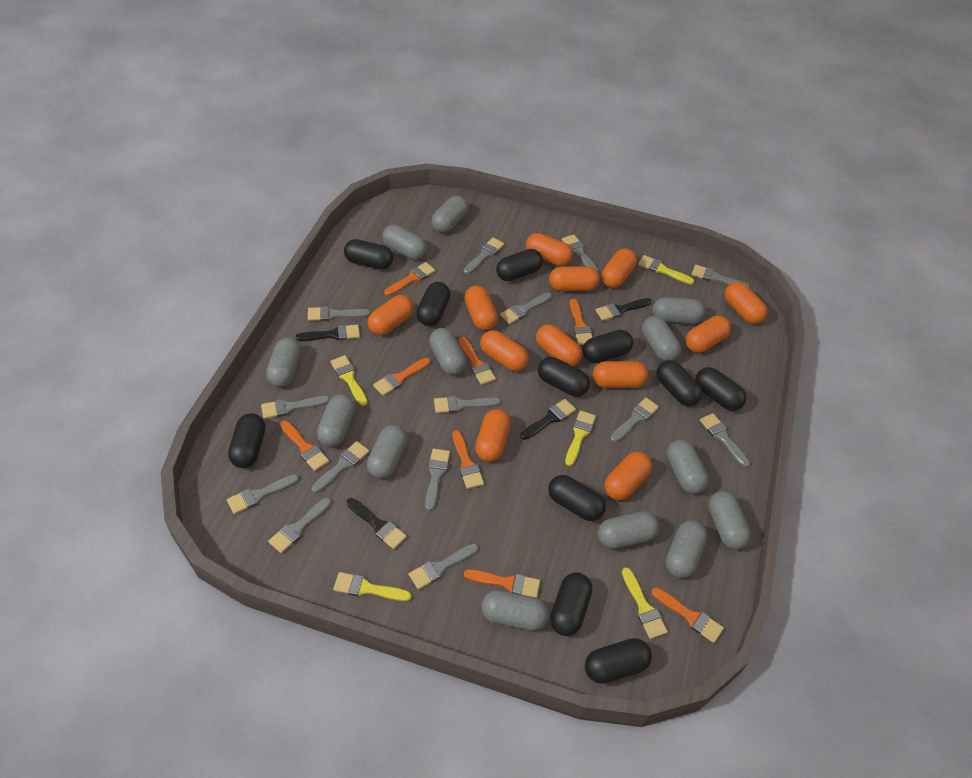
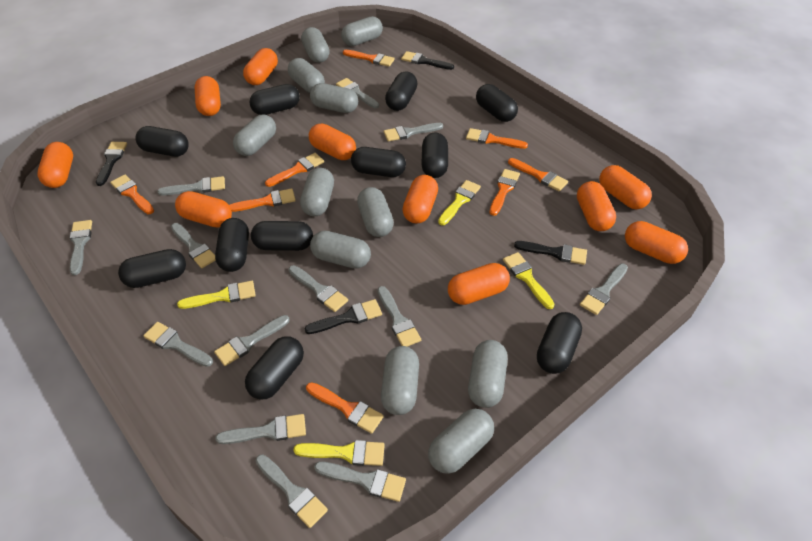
grey brush: [227,474,299,514] [261,396,330,419] [268,498,331,553] [308,306,370,321] [311,441,369,493] [409,543,478,590] [425,449,450,511] [434,396,501,413] [464,238,504,274] [500,292,552,324] [562,234,599,273] [610,398,659,442] [692,265,750,287] [700,413,750,467] = 14 -> [69,220,92,275] [143,322,213,367] [157,176,225,196] [171,223,216,268] [214,315,290,366] [216,414,306,444] [256,454,328,528] [289,265,348,312] [314,461,406,502] [336,78,379,108] [377,286,421,347] [384,123,443,141] [580,264,628,315] = 13
grey capsule: [266,338,301,387] [317,394,355,447] [367,425,408,479] [382,225,427,260] [429,328,466,375] [431,196,468,233] [481,590,549,631] [598,511,659,549] [642,316,681,361] [653,297,705,324] [666,520,707,578] [667,439,709,494] [708,491,751,549] = 13 -> [233,114,276,156] [288,58,325,93] [300,168,334,216] [301,27,330,63] [310,83,358,113] [310,231,371,269] [341,16,383,46] [357,187,394,237] [381,346,419,415] [428,409,494,474] [468,340,508,408] = 11
orange capsule: [368,295,414,335] [464,286,498,330] [475,409,511,462] [480,330,529,371] [526,233,573,266] [536,324,582,366] [549,266,600,291] [593,361,648,388] [601,248,637,288] [604,452,652,500] [686,316,731,353] [725,282,767,324] = 12 -> [37,142,73,188] [175,191,232,227] [195,76,221,116] [243,48,278,85] [309,123,356,160] [402,175,438,224] [448,263,510,305] [577,181,616,231] [599,165,652,209] [625,221,688,264] = 10
yellow brush: [330,355,368,406] [333,572,411,601] [565,410,596,466] [622,567,668,639] [638,255,694,284] = 5 -> [177,281,256,309] [294,440,385,466] [438,180,481,225] [503,252,554,309] = 4

